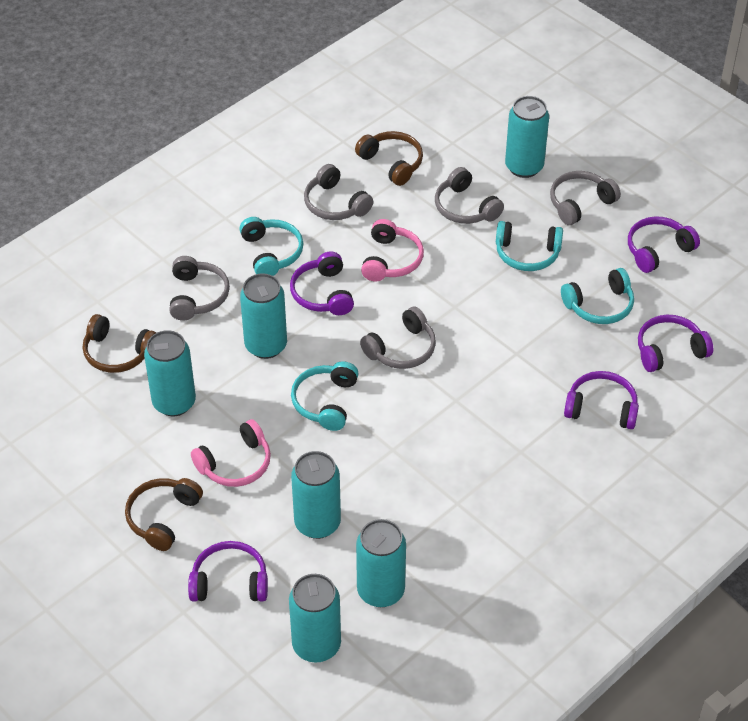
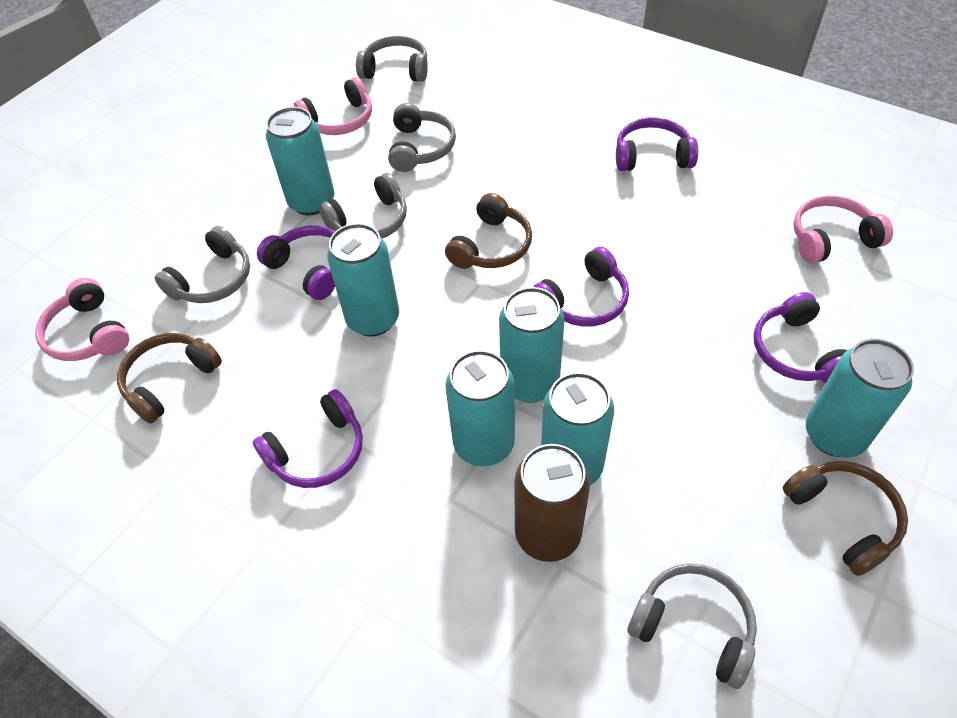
brown can: none = 0 -> [514,444,590,562] = 1
pink headphones: [191,419,271,487] [361,219,424,282] = 2 -> [35,278,129,361] [294,77,372,135] [793,196,893,264] = 3
turquoise headphones: [239,217,303,276] [291,361,359,431] [496,221,563,271] [561,268,634,324] = 4 -> none = 0

